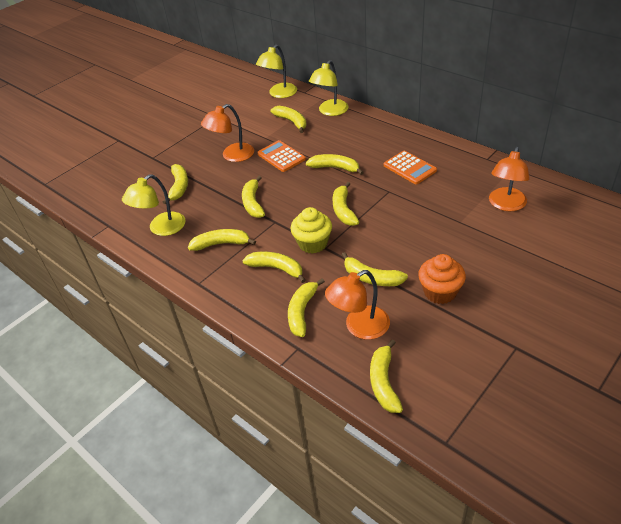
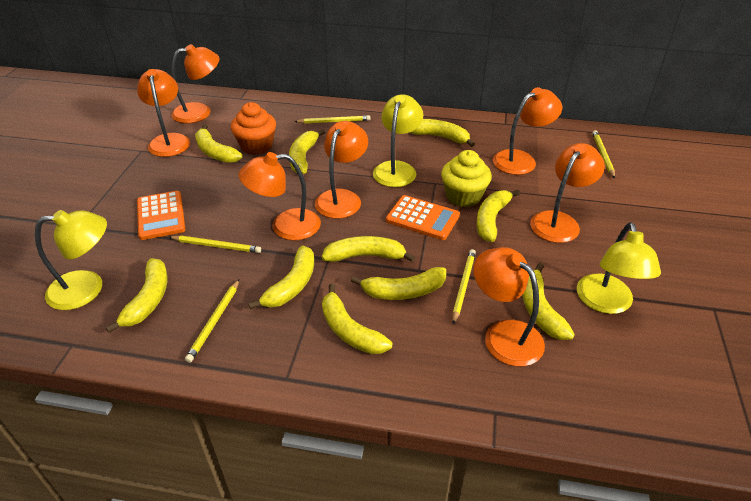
orange lamp: [201,104,254,162] [325,270,390,340] [489,147,530,211] = 3 -> [137,69,190,157] [171,44,219,123] [239,152,321,240] [315,121,368,219] [473,247,545,367] [493,87,562,175] [530,143,605,243] = 7
yellow pencil: none = 0 -> [169,235,261,253] [185,280,239,363] [294,115,371,124] [452,249,476,325] [592,130,615,179] = 5

